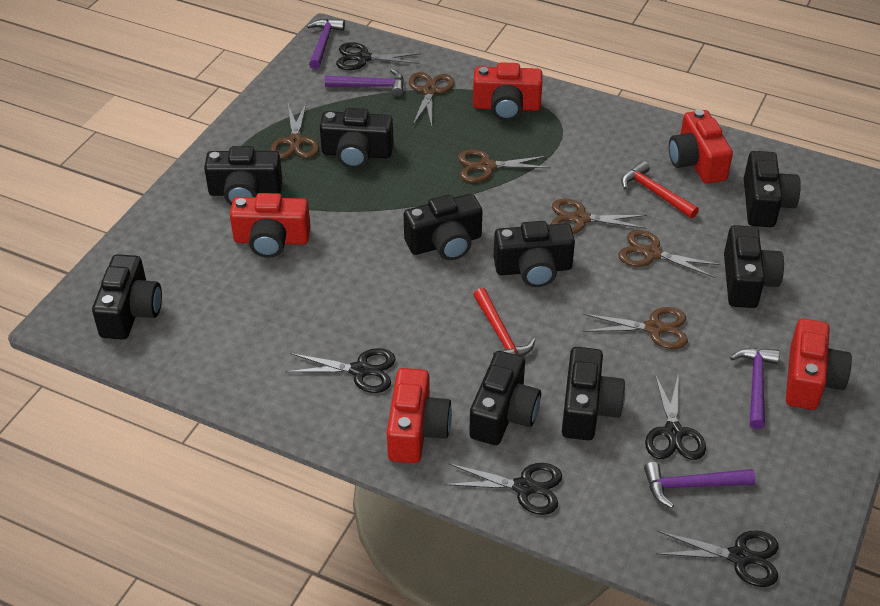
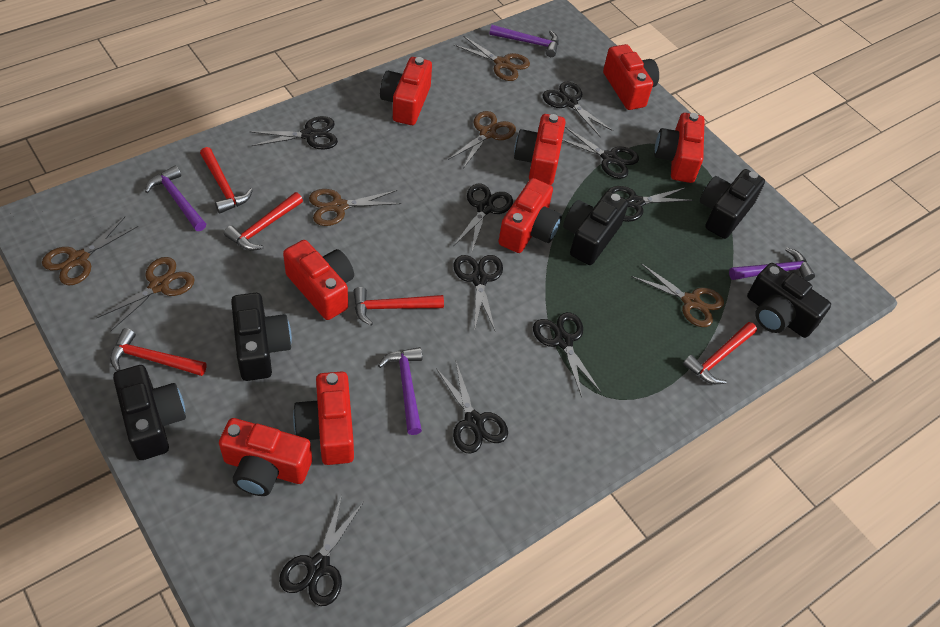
black camera: [92,254,162,340] [204,146,282,206] [320,108,394,169] [404,194,482,260] [469,351,541,445] [494,221,575,287] [562,347,625,440] [724,225,784,308] [744,151,801,227] = 9 -> [113,365,186,460] [231,293,292,381] [563,191,629,265] [700,169,765,239] [747,263,831,338] = 5
black scissors: [286,348,396,393] [336,42,421,70] [444,463,562,515] [645,373,706,460] [656,531,778,587] = 5 -> [251,116,338,150] [279,495,364,606] [436,362,508,453] [453,184,513,251] [454,255,503,331] [533,312,601,397] [543,82,613,137] [562,127,639,179] [608,186,694,222] = 9
red camera: [230,193,311,258] [387,368,452,463] [473,62,542,121] [669,109,733,184] [786,318,852,410] = 5 -> [219,418,312,496] [283,240,354,320] [293,371,354,465] [380,57,432,125] [498,178,562,253] [514,114,566,185] [603,44,659,110] [654,113,705,183] = 8
red hammer: [473,288,535,357] [621,161,699,219] = 2 -> [110,328,207,376] [200,147,253,214] [224,192,303,251] [353,287,444,326] [683,322,757,384] = 5

